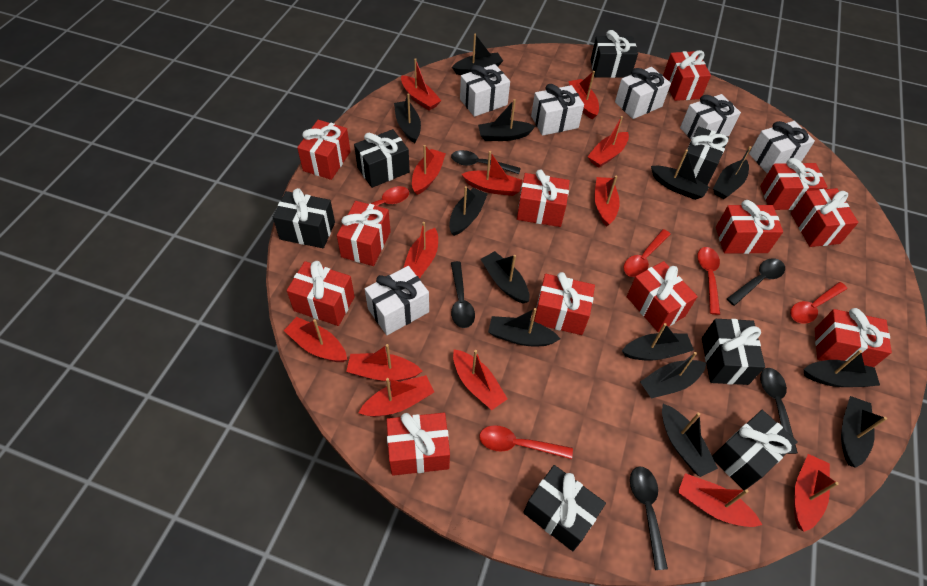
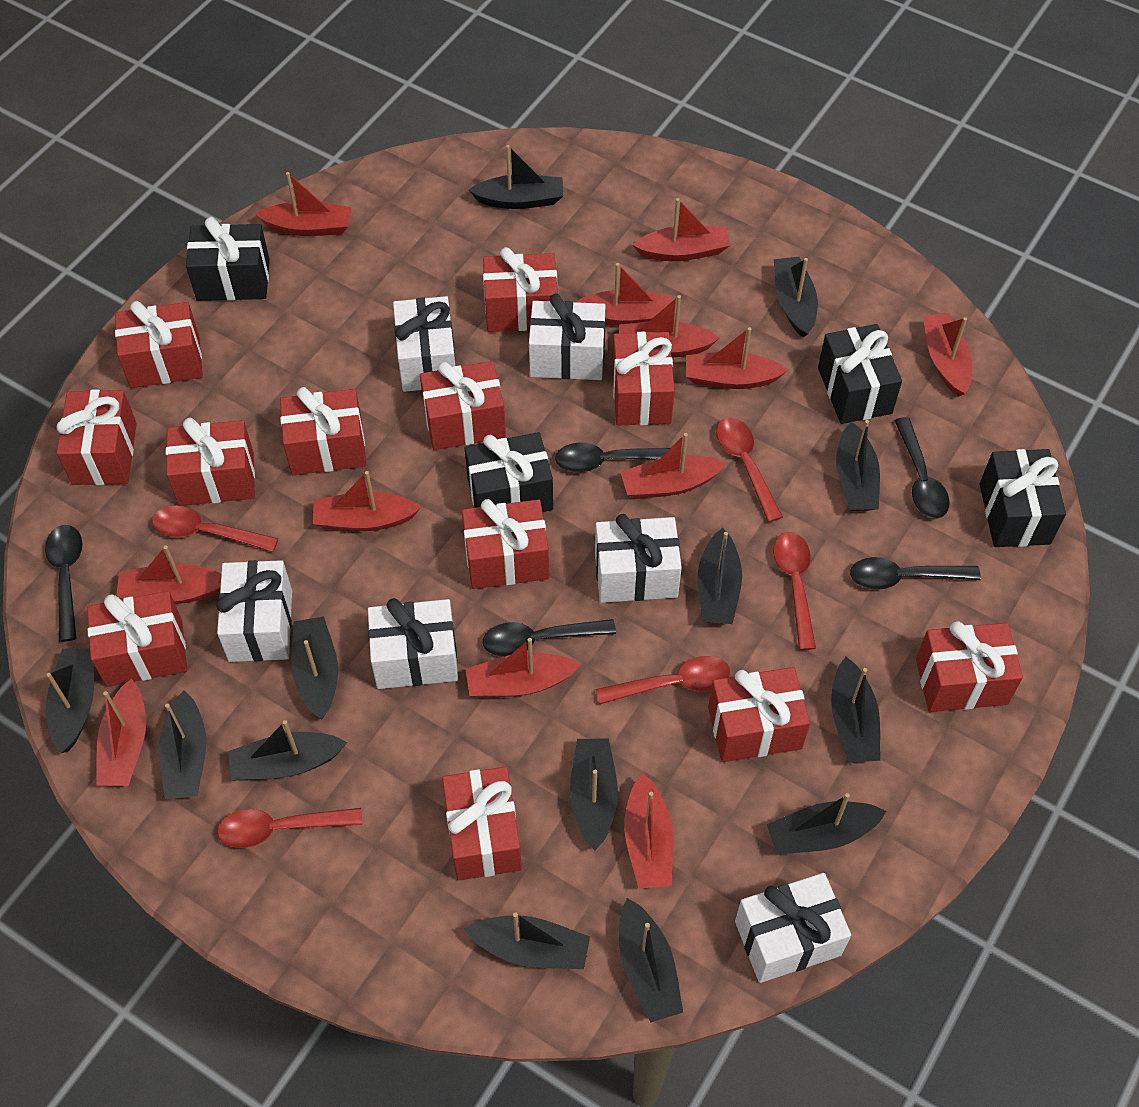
black gift: [273,188,335,248] [354,129,410,188] [523,465,606,551] [591,30,638,78] [680,126,729,185] [702,319,765,385] [712,410,798,490] = 7 -> [186,217,270,301] [465,432,553,512] [818,324,902,424] [980,449,1066,547] = 4
red boat: [284,317,347,362] [346,344,423,381] [359,375,434,417] [401,58,442,110] [404,222,438,278] [412,145,446,195] [453,349,508,410] [462,151,522,196] [568,71,599,119] [587,116,629,168] [594,176,620,227] [678,473,762,527] [794,454,839,532] = 13 -> [96,678,146,786] [116,546,221,604] [255,172,352,236] [313,471,421,531] [465,638,581,698] [576,263,672,326] [619,295,719,357] [620,433,726,499] [624,773,674,889] [633,198,730,261] [686,327,788,389] [923,313,973,397] = 12

